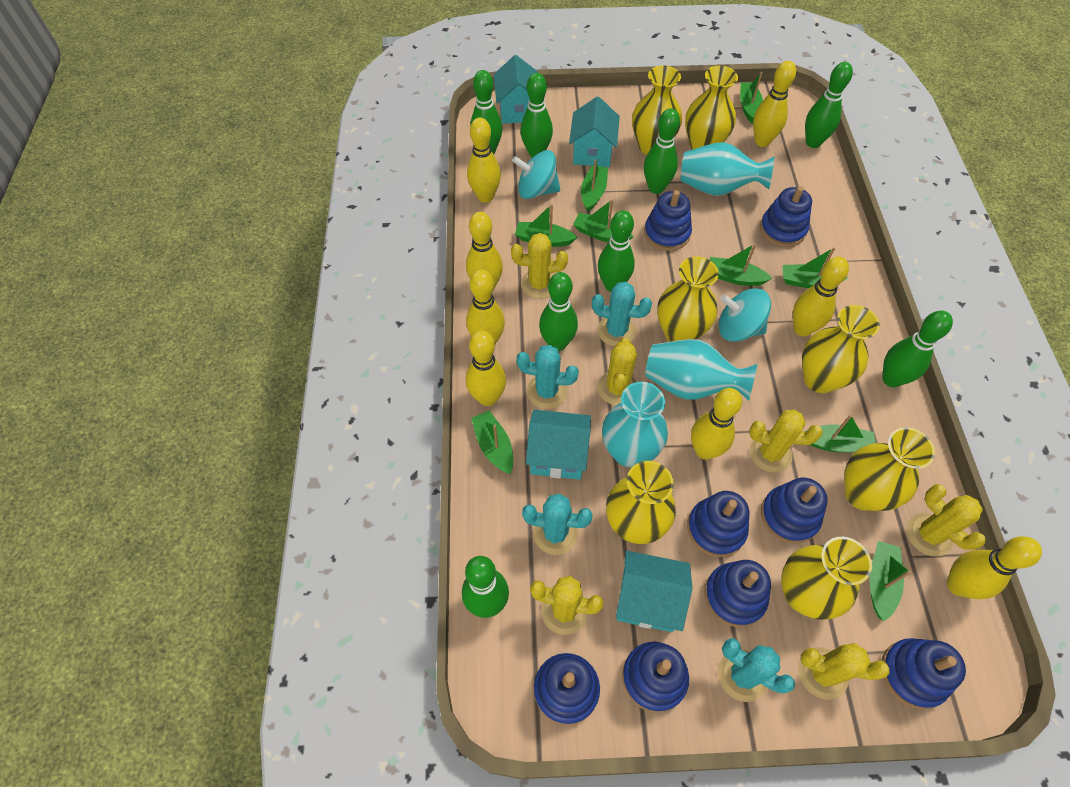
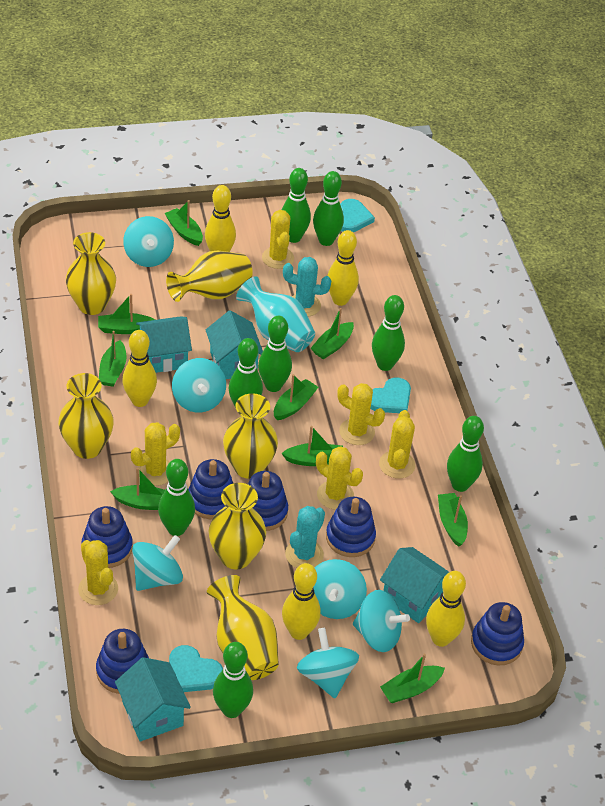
blue stacking toy: [534,653,600,725] [622,642,689,713] [644,190,692,251] [687,491,749,557] [704,560,771,627] [760,186,812,247] [761,478,828,544] [882,638,966,709] = 8 -> [82,506,133,568] [96,629,149,694] [188,459,233,519] [248,471,288,531] [326,497,376,557] [471,602,524,665] = 6
turquoise cactus: [516,345,579,409] [522,493,593,555] [592,282,652,347] [718,638,795,702] = 4 -> [283,257,331,316] [285,506,325,568] = 2
turquoise heart: none = 0 -> [169,645,223,692] [340,199,375,232] [370,378,411,413] = 3
turquoise spinning top: [512,150,560,199] [719,288,771,342] = 2 -> [123,216,174,267] [132,535,183,591] [172,358,226,413] [297,628,359,698] [313,559,367,619] [353,590,410,652] = 6
turquoise vase: [602,382,668,467] [645,339,758,401] [681,142,775,196] = 3 -> [236,276,315,352] = 1
yellow bowling pin: [466,212,503,290] [466,269,505,344] [466,331,506,406] [467,117,501,203] [691,388,742,460] [753,61,796,147] [793,257,849,337] [947,536,1042,599] = 8 -> [122,330,157,407] [205,185,236,252] [282,563,321,640] [327,230,359,306] [426,571,466,647] = 5
yellow vase: [606,461,676,544] [632,65,682,155] [657,257,719,342] [685,66,738,150] [781,537,872,620] [802,305,880,393] [844,427,935,511] = 7 -> [58,373,114,459] [66,232,116,315] [166,251,253,302] [207,575,279,680] [209,483,266,569] [223,393,278,479] = 6

